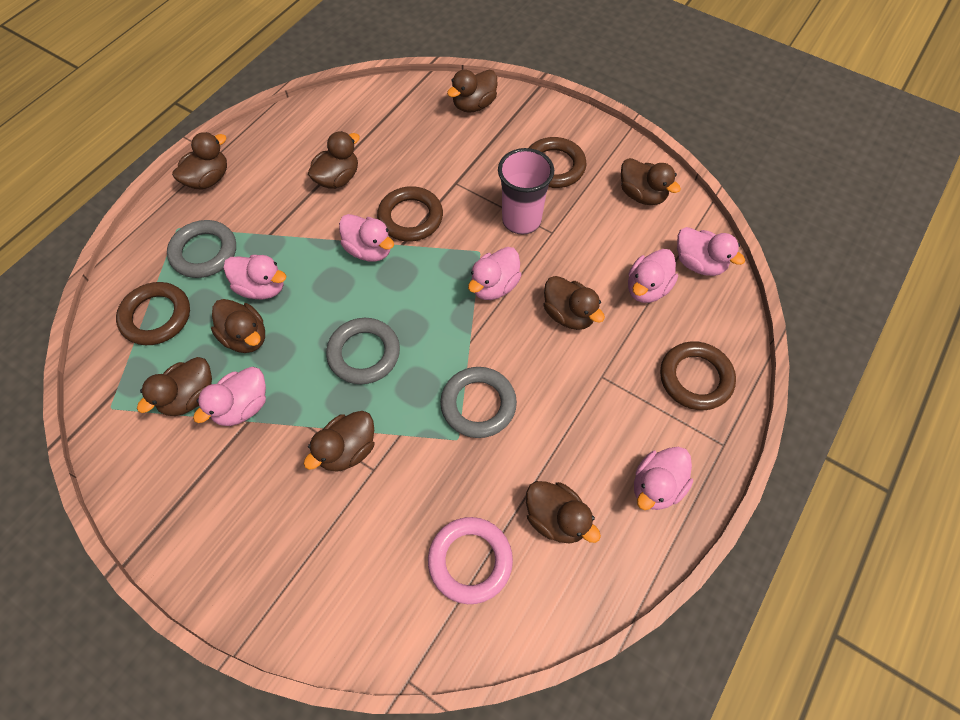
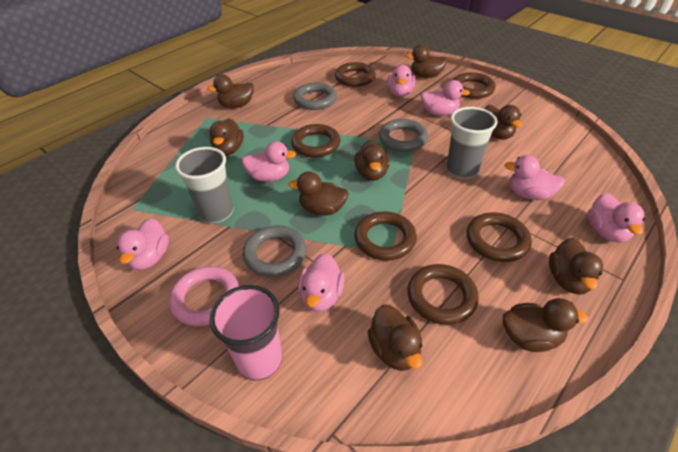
brown ring: [116,282,190,345] [377,186,443,242] [529,137,586,188] [660,341,736,410] = 4 -> [291,124,340,157] [335,62,376,87] [354,211,417,261] [407,264,479,325] [453,72,496,99] [467,213,532,262] = 6
grey cup: none = 0 -> [175,147,233,223] [446,107,498,179] = 2

